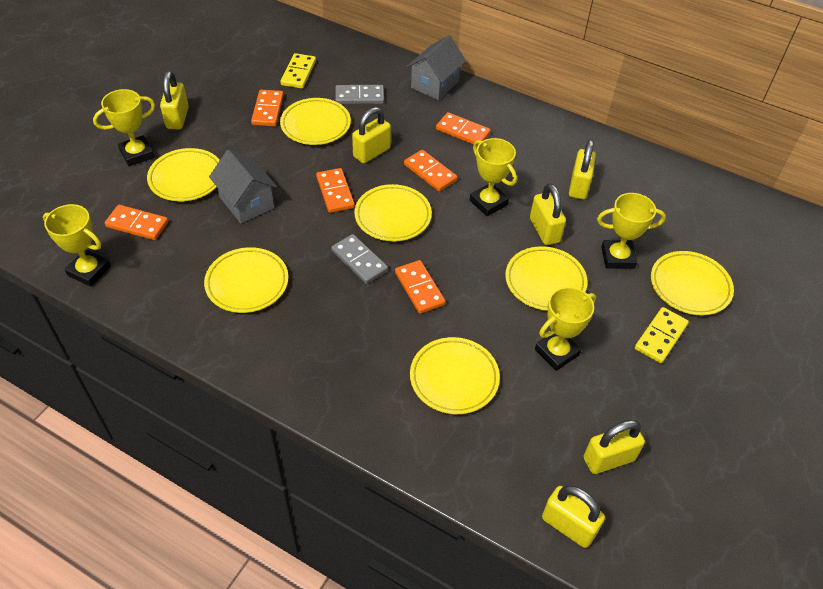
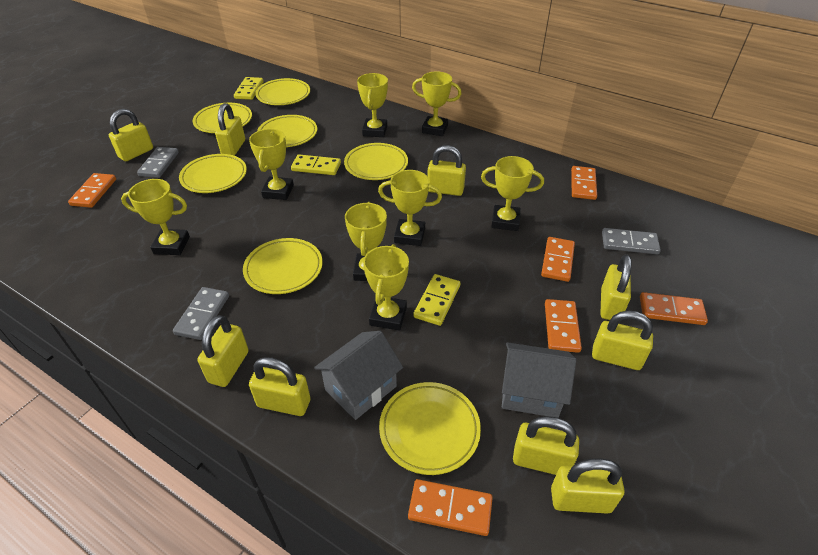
grey domino: [331,234,388,284] [335,85,384,104] = 2 -> [137,147,179,178] [173,287,229,340] [602,228,661,254] = 3
yellow domino: [280,53,316,89] [635,307,689,363] = 2 -> [234,77,264,100] [291,154,341,175] [413,274,460,326] = 3
yellow padlock: [160,71,189,129] [352,107,391,164] [530,183,566,245] [542,485,605,548] [569,139,596,200] [584,420,645,474] = 6 -> [109,109,153,161] [198,315,249,387] [215,103,245,156] [249,357,311,416] [427,145,466,196] [513,416,579,475] [551,458,625,514] [592,311,653,370] [601,254,632,320] = 9
yellow trophy: [43,204,111,287] [93,89,155,166] [470,138,517,216] [535,287,596,371] [597,193,666,269] = 5 -> [121,179,190,255] [249,129,294,200] [345,202,387,281] [357,73,388,137] [363,244,409,330] [378,170,442,246] [412,71,461,136] [481,156,544,231] = 8

